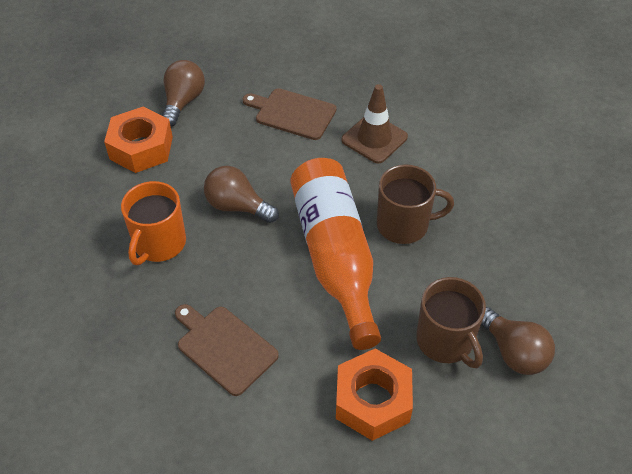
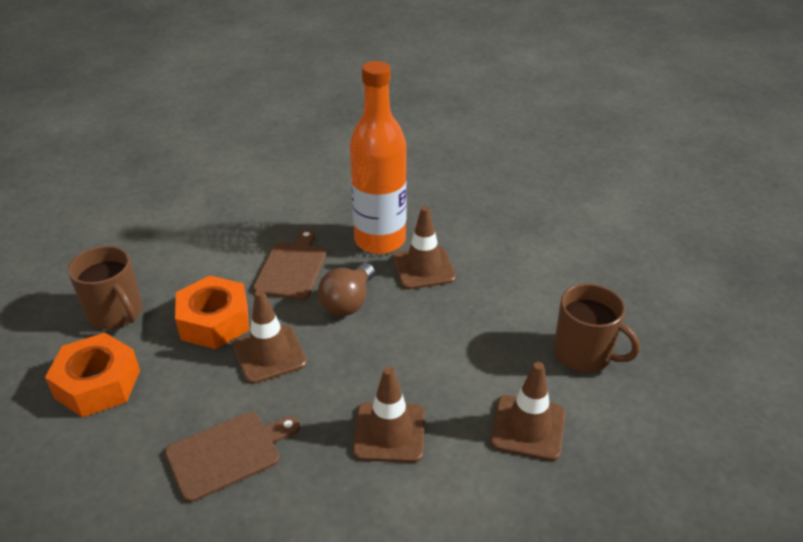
brown light bulb: [163,60,205,126] [204,166,279,223] [481,307,555,375] = 3 -> [318,263,375,316] = 1
brown traffic cone: [341,84,408,163] = 1 -> [233,290,307,384] [353,367,425,463] [393,206,456,290] [490,362,565,461] = 4
orange mug: [121,181,186,265] = 1 -> none = 0

